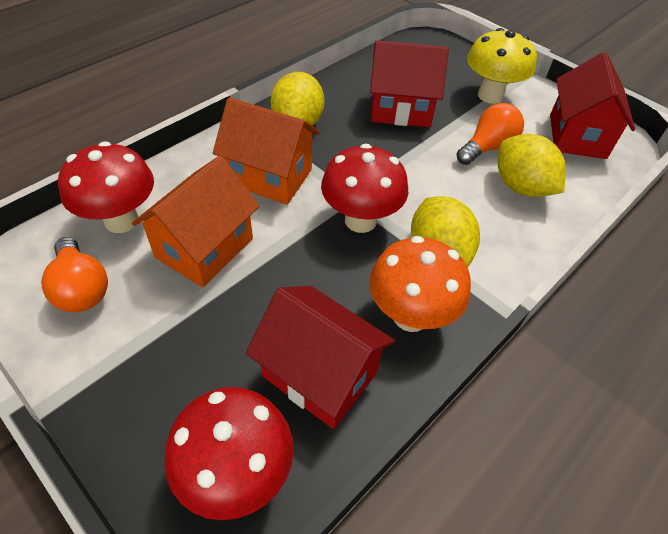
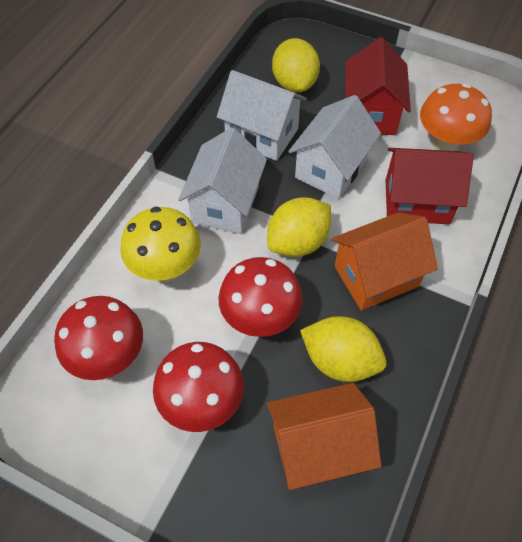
orange light bulb: [41,237,108,312] [457,103,524,165] = 2 -> none = 0
red house: [246,286,395,429] [370,40,449,127] [550,52,635,159] = 3 -> [345,37,411,135] [385,148,474,224] = 2
white house: none = 0 -> [178,128,267,234] [217,70,307,161] [288,95,381,199] = 3

